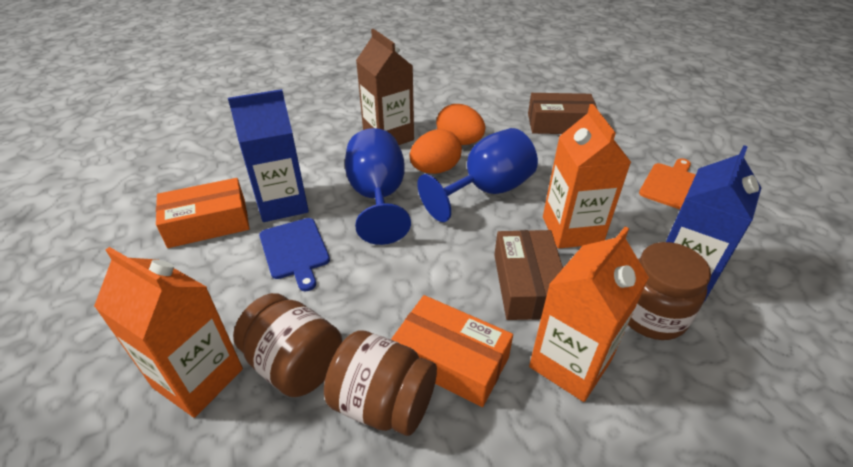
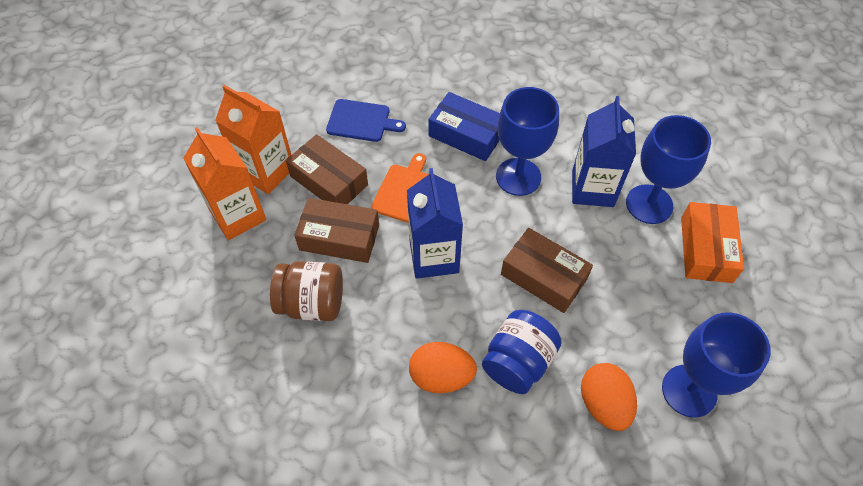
blue box: none = 0 -> [428,92,500,161] = 1
blue goblet: [345,128,411,245] [417,128,538,222] = 2 -> [496,87,559,196] [626,115,711,224] [662,313,771,418] = 3
blue jar: none = 0 -> [482,310,562,394] = 1
brown box: [494,230,563,320] [528,93,598,134] = 2 -> [286,134,368,204] [294,198,379,263] [501,228,593,313] = 3
brown carton: [356,29,414,145] = 1 -> none = 0
brown jar: [233,293,342,397] [324,330,437,436] [628,242,711,340] = 3 -> [270,261,343,321] = 1
orange box: [156,178,250,248] [391,295,513,407] = 2 -> [681,202,744,283] = 1
orange carton: [94,247,243,418] [529,227,649,402] [543,104,631,249] = 3 -> [183,127,266,240] [215,85,291,194] = 2

